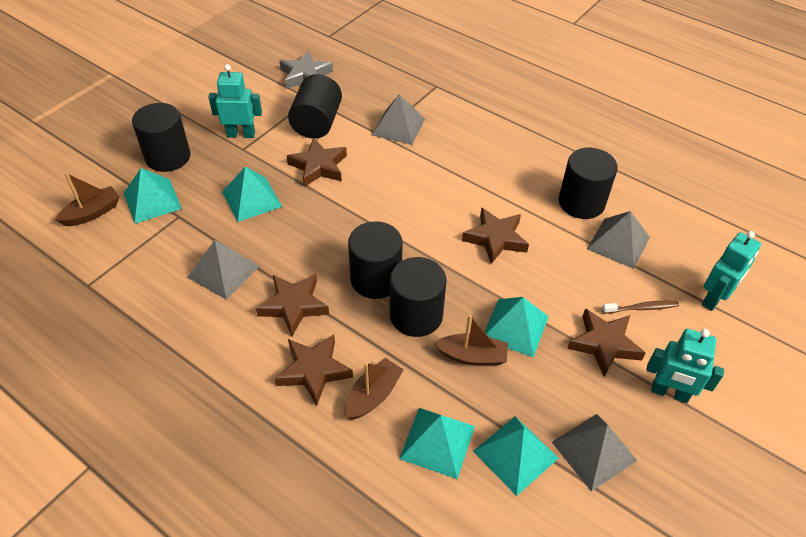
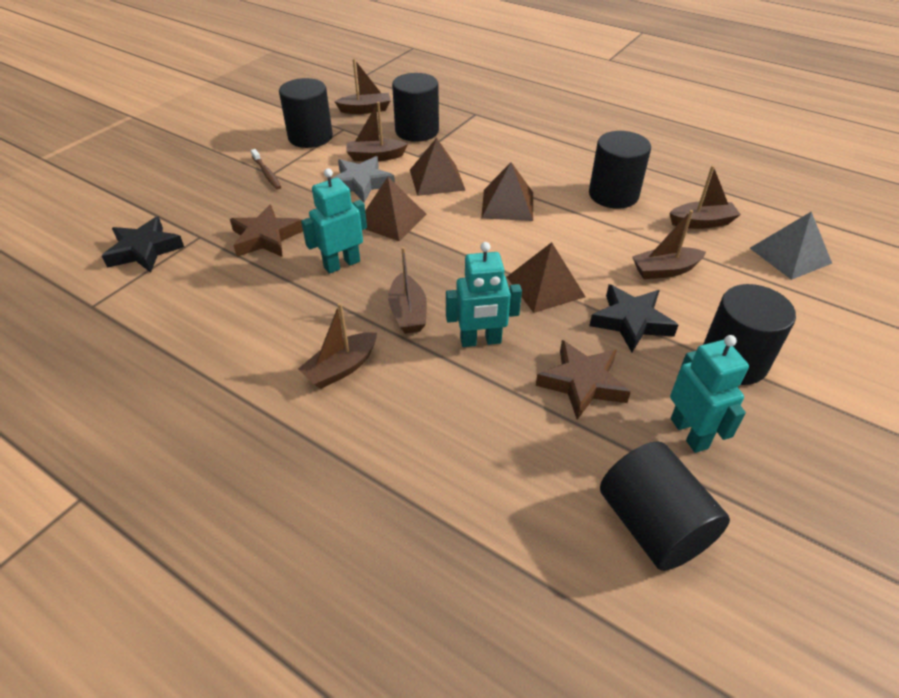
black star: none = 0 -> [102,216,184,273] [589,284,678,352] = 2
brown boat: [55,173,120,226] [345,358,404,420] [434,315,508,366] = 3 -> [298,303,377,389] [334,59,391,114] [346,102,408,161] [388,247,427,334] [632,210,706,279] [669,165,741,229] = 6
brown pyramid: none = 0 -> [365,177,426,241] [410,138,466,196] [481,162,533,221] [507,242,586,313] = 4
brown star: [256,274,329,336] [275,334,353,406] [287,138,347,187] [462,207,529,264] [567,308,646,377] = 5 -> [230,205,303,257] [536,340,631,419] = 2
grey pyramid: [187,240,259,300] [372,94,425,145] [552,414,637,492] [587,211,650,269] = 4 -> [750,212,832,280] = 1
turquoise pyramid: [124,168,182,224] [222,166,282,222] [399,408,475,479] [473,416,559,496] [485,297,549,358] = 5 -> none = 0

